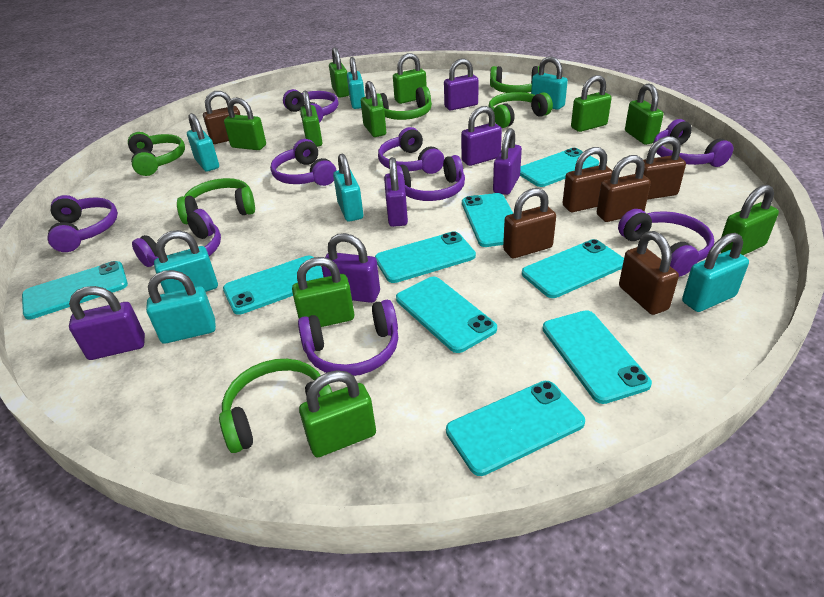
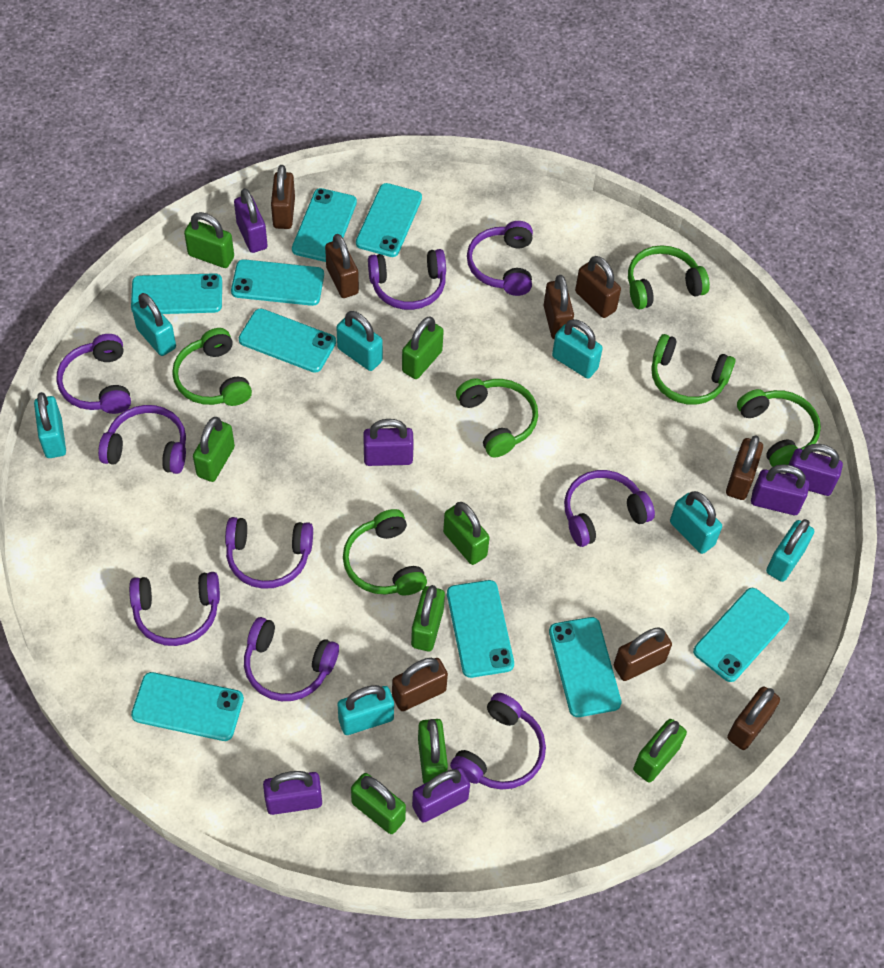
brown padlock: [203,91,240,144] [503,188,556,258] [562,147,613,212] [597,155,651,222] [619,231,679,315] [635,136,686,200] = 6 -> [271,165,295,229] [325,234,359,298] [392,658,448,711] [544,275,574,339] [575,256,621,318] [614,627,672,681] [726,435,763,500] [727,686,780,750] = 8
green padlock: [224,97,266,150] [292,257,354,327] [299,370,376,457] [300,90,323,147] [329,48,349,97] [361,81,386,137] [393,53,427,104] [571,75,612,132] [625,83,663,145] [720,185,779,255] = 10 -> [184,212,234,268] [193,417,235,482] [351,773,406,834] [402,316,444,379] [411,585,445,652] [418,719,448,784] [443,502,490,565] [633,719,687,783] = 8

